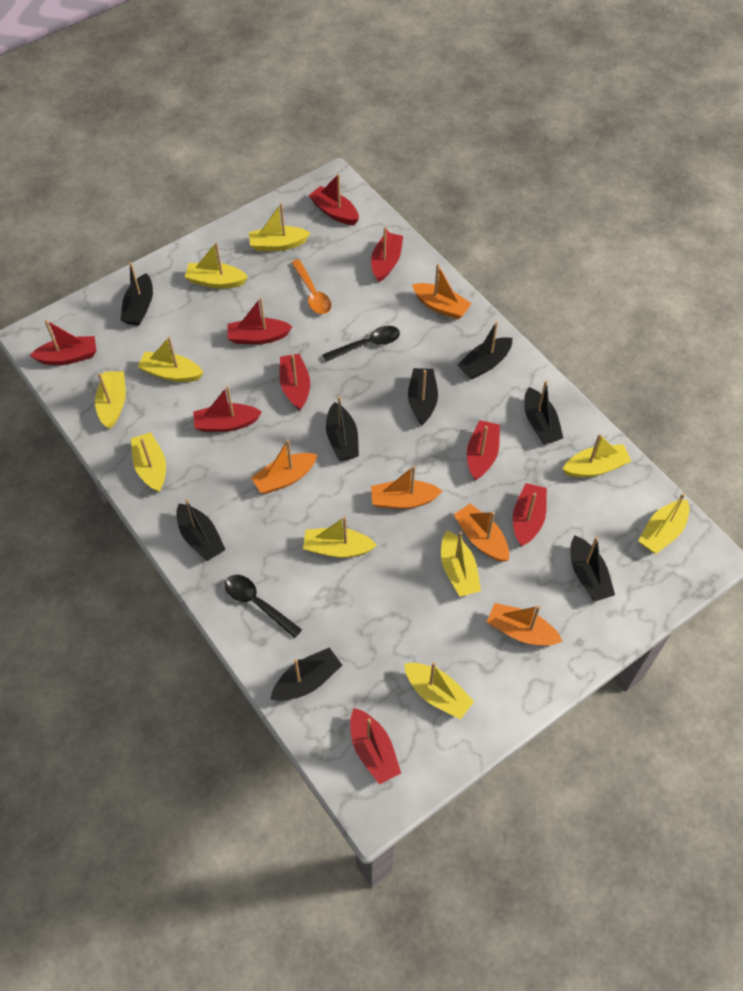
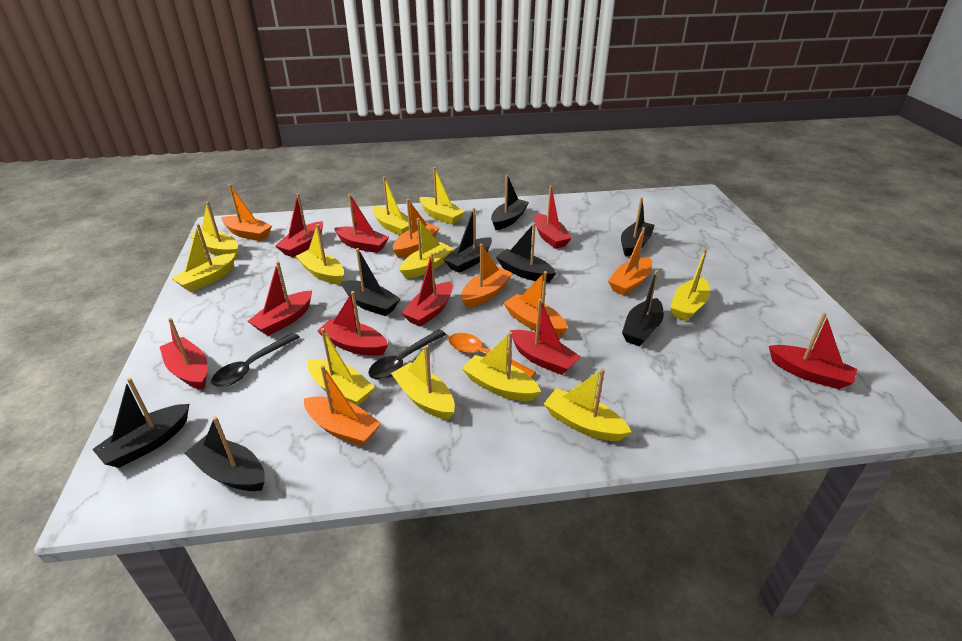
orange boat: [251,440,317,494] [371,466,442,509] [412,264,472,319] [454,504,509,562] [487,603,563,646] = 5 -> [221,184,272,241] [304,365,381,446] [393,199,440,258] [461,244,513,308] [503,271,568,337] [608,227,652,296] = 6
yellow boat: [95,372,126,429] [131,432,166,493] [138,337,203,382] [185,242,248,289] [249,203,310,251] [303,517,377,558] [404,662,474,719] [441,530,481,597] [563,434,631,477] [638,493,689,554] = 10 -> [171,224,235,292] [190,201,238,258] [296,224,344,285] [308,328,375,406] [372,176,409,235] [391,345,455,420] [400,218,454,279] [420,167,465,225] [462,332,541,401] [544,368,631,441] [670,249,710,321] = 11

